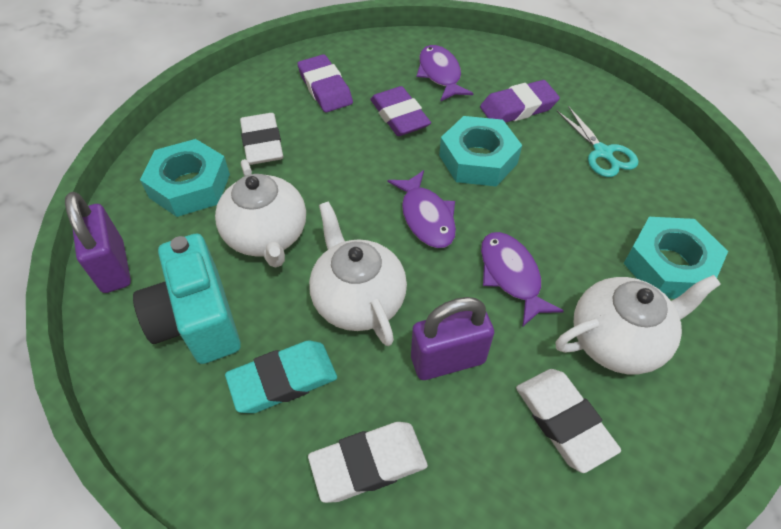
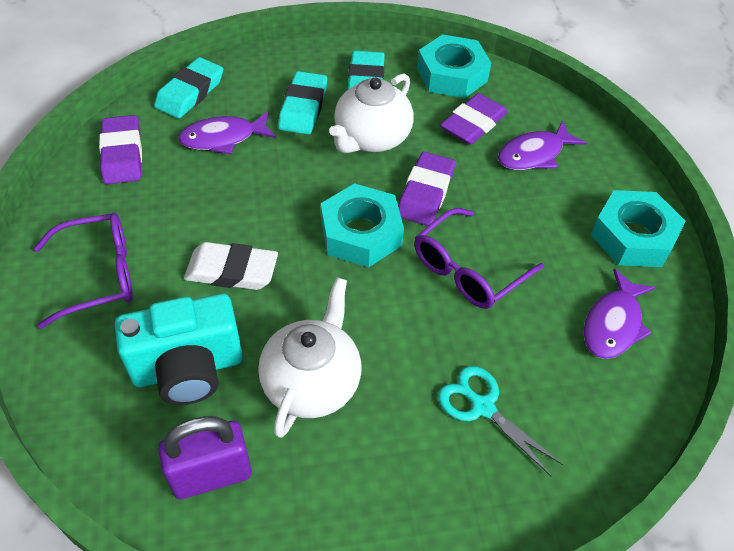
purple glasses: none = 0 -> [34,213,133,329] [414,208,544,309] = 2
purple padlock: [65,192,131,293] [411,297,494,380] = 2 -> [158,416,252,499] = 1
turquoise eraser: [225,341,337,413] = 1 -> [154,57,223,119] [278,71,327,135] [347,51,385,90] = 3
white eraser: [240,113,283,165] [308,422,428,503] [516,369,621,473] = 3 -> [184,242,278,290] = 1
white teapot: [215,159,306,267] [309,201,407,346] [556,275,721,374] = 3 -> [258,277,362,438] [329,73,414,153] = 2

